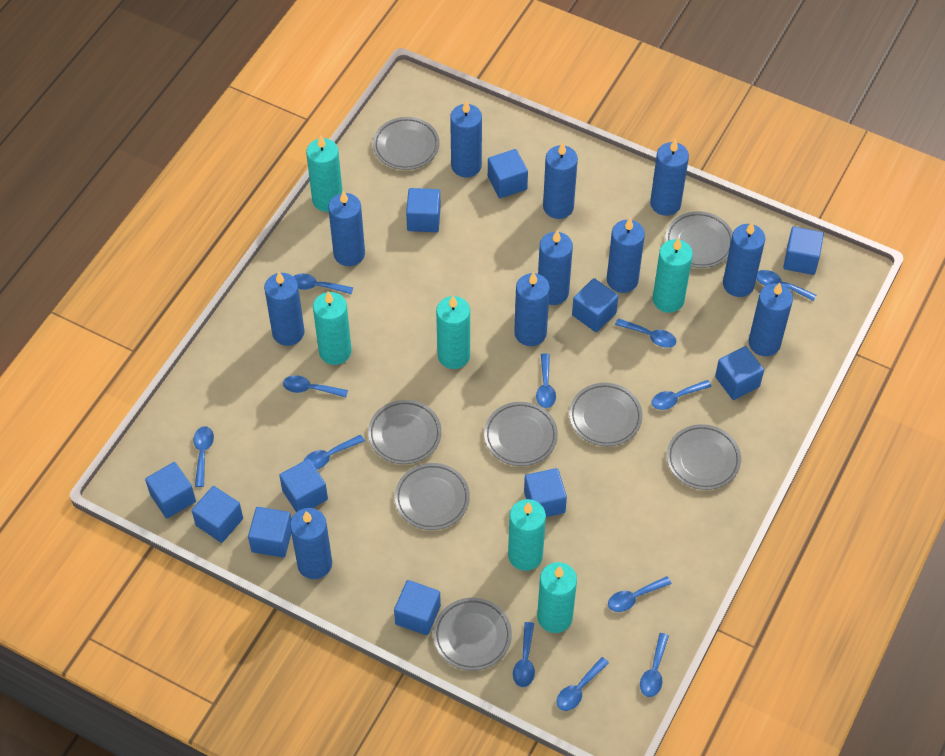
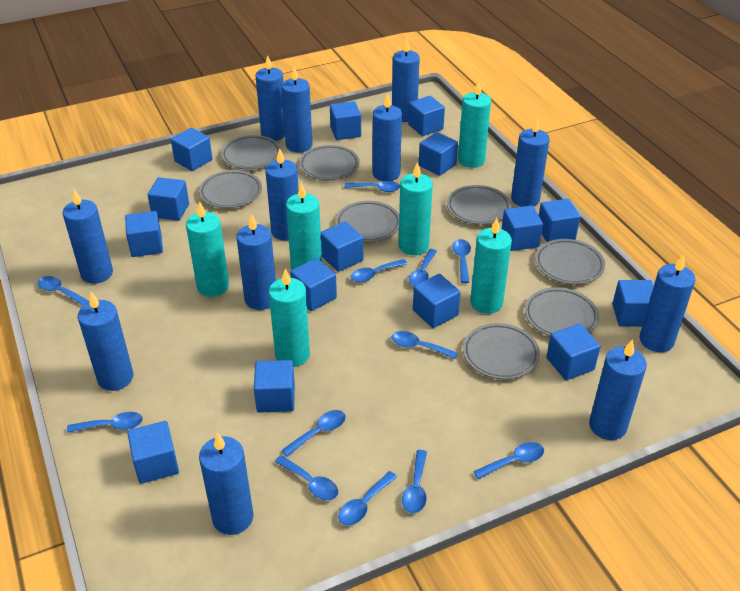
blue candle: [264,272,304,346] [290,508,332,579] [328,191,365,266] [450,101,482,178] [514,272,550,346] [538,230,573,305] [543,142,578,219] [607,218,645,293] [650,139,689,216] [723,222,765,297] [749,283,793,356] = 11 -> [63,190,113,284] [78,292,133,391] [199,432,253,535] [236,214,276,310] [255,55,285,141] [265,148,299,241] [281,66,313,153] [373,93,402,181] [392,38,420,122] [511,117,550,207] [589,339,647,440] [640,254,695,352] = 12
blue cube: [145,462,196,518] [191,486,243,543] [248,507,291,558] [279,459,328,512] [394,580,441,635] [406,188,441,232] [488,149,528,198] [524,468,567,517] [572,278,619,332] [715,346,764,400] [783,227,824,275] = 11 -> [125,211,163,257] [127,421,179,484] [148,177,189,221] [171,128,212,171] [254,360,295,413] [290,258,337,311] [321,221,363,272] [330,101,361,140] [408,96,445,136] [413,274,461,328] [419,132,458,176] [502,205,543,251] [539,199,580,242] [546,323,601,380] [612,280,654,327] = 15

